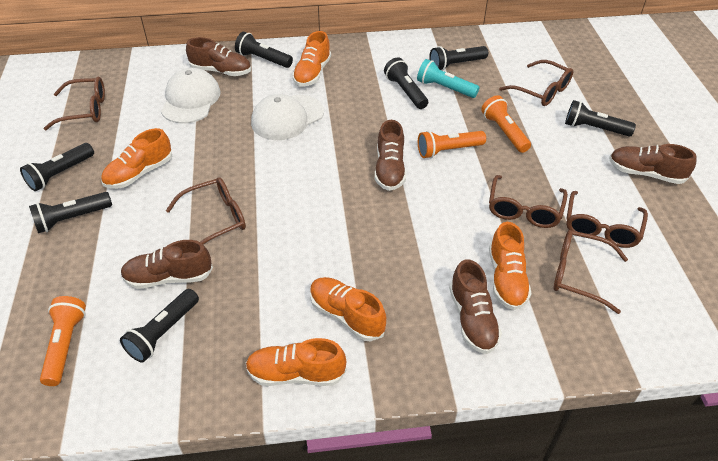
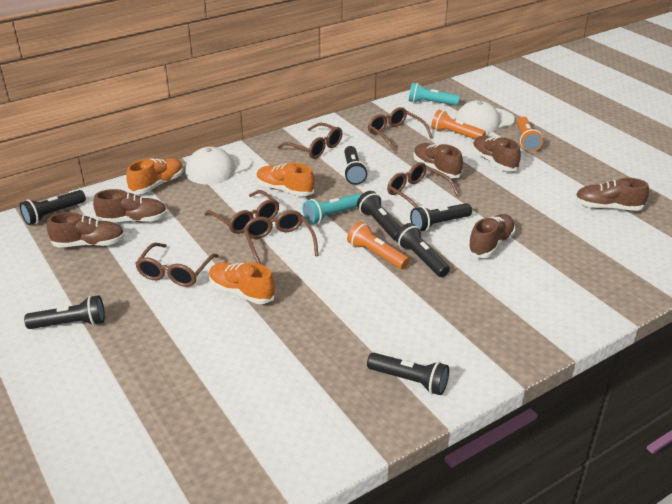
brown shoe: [121,240,213,289] [186,37,251,76] [375,120,406,191] [449,259,502,354] [609,144,697,184] = 5 -> [47,212,125,247] [93,189,167,222] [413,143,463,178] [467,214,515,258] [472,136,521,171] [575,178,649,211] = 6
orange shoe: [101,128,172,189] [246,338,346,386] [292,31,331,86] [310,277,386,341] [489,222,532,310] = 5 -> [126,158,184,194] [209,263,275,304] [256,163,315,196] = 3
turquoise flashlight: [417,59,480,98] = 1 -> [303,194,361,225] [409,82,460,106] = 2

